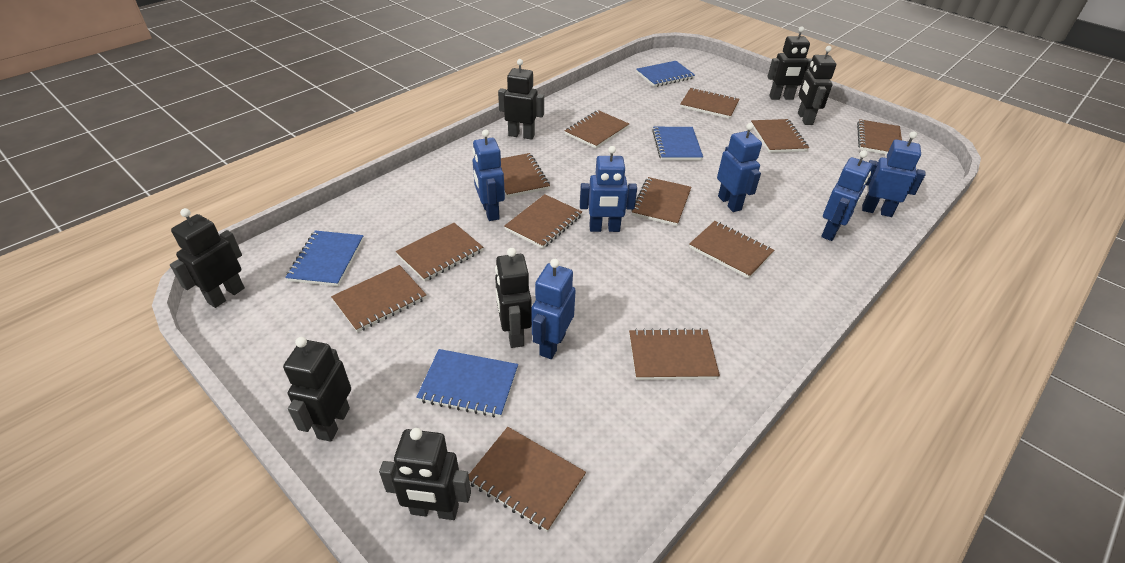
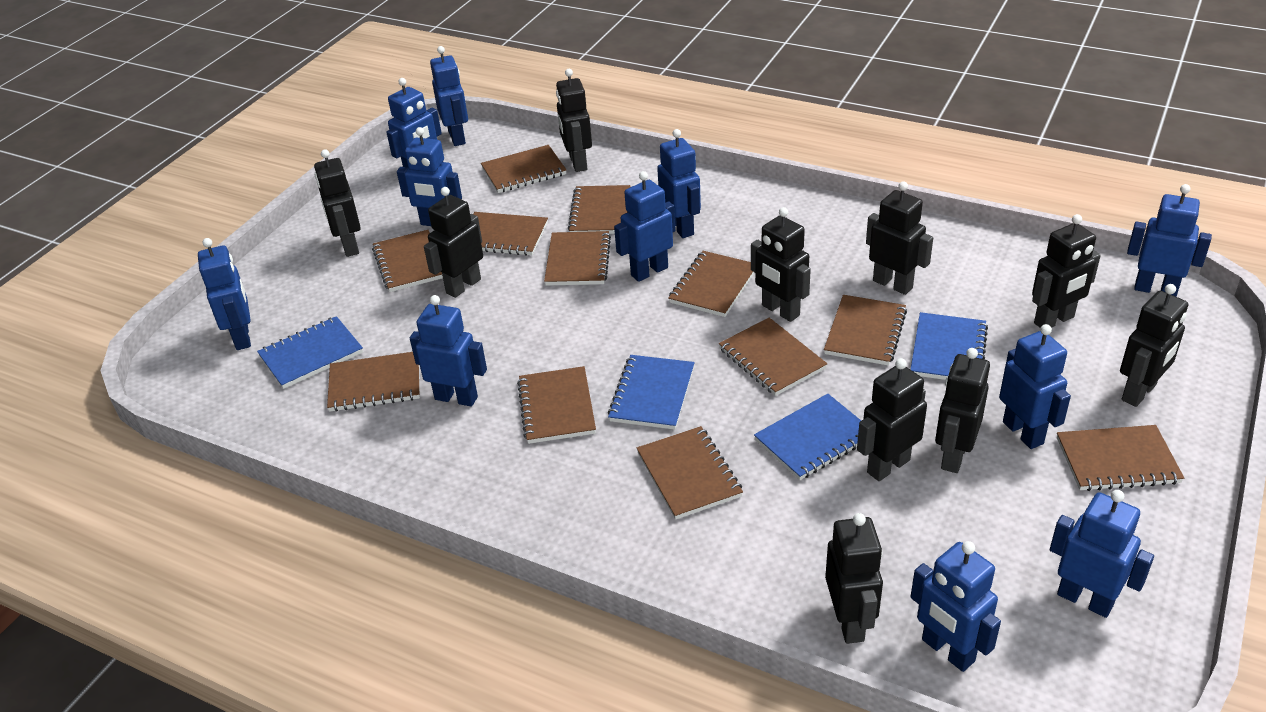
black robot: [170,208,245,308] [283,337,351,442] [379,428,471,520] [495,248,532,348] [498,59,544,140] [767,26,812,100] [798,46,836,125] = 7 -> [314,149,361,257] [424,187,483,298] [556,69,592,172] [751,207,811,322] [825,513,883,644] [857,358,927,481] [866,181,933,295] [935,348,990,473] [1032,214,1101,328] [1120,284,1188,407] = 10
blue robot: [473,129,505,221] [531,259,576,359] [580,146,637,232] [717,123,762,212] [821,150,872,241] [862,131,926,217] = 6 -> [198,238,251,350] [386,78,442,167] [397,127,462,226] [410,295,487,406] [430,46,468,146] [614,171,675,282] [657,129,701,238] [911,541,1001,672] [999,324,1071,449] [1050,490,1154,618] [1127,184,1212,297] = 11

